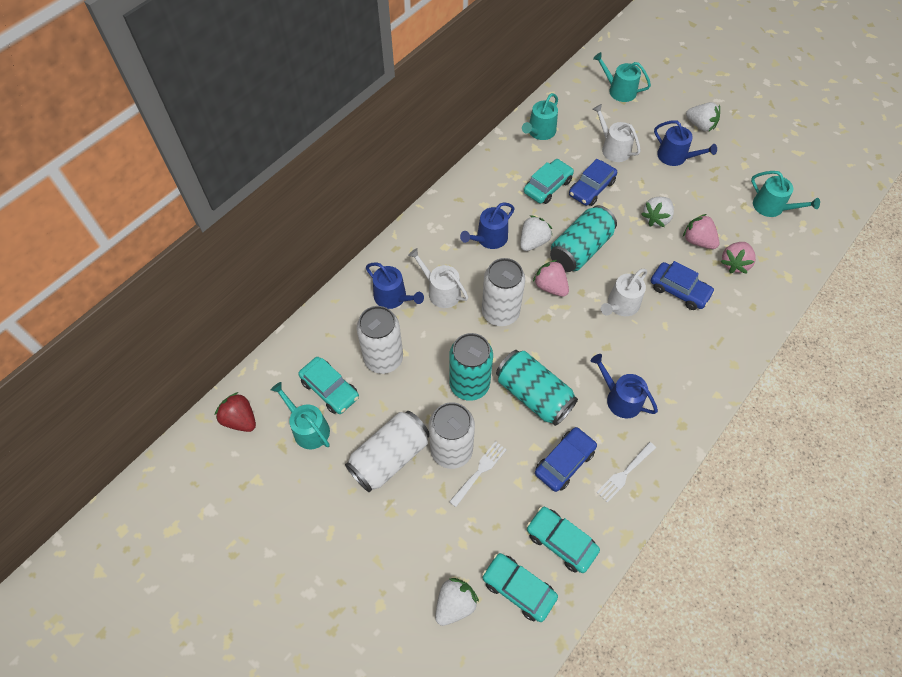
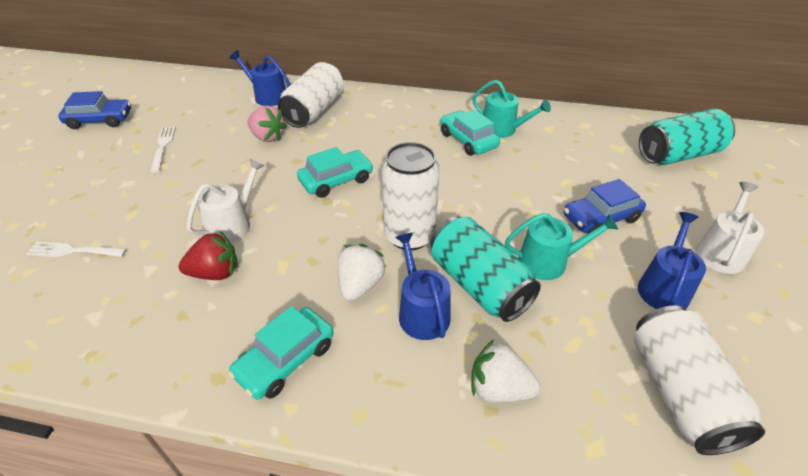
blue car: [535,427,597,492] [569,159,617,206] [651,261,715,310] = 3 -> [58,91,131,129] [564,179,646,233] = 2
blue watering can: [366,262,424,309] [460,202,515,249] [591,354,658,418] [654,120,717,166] = 4 -> [230,50,291,106] [395,233,450,340] [638,212,706,309] = 3
pink strawberry: [533,260,569,297] [683,214,719,249] [720,242,756,273] = 3 -> [248,106,287,142] = 1
turquoise can: [449,333,493,401] [496,350,578,426] [550,205,617,272] = 3 -> [431,216,541,322] [639,109,735,165] = 2
turquoise car: [298,357,359,414] [482,553,558,622] [524,159,574,204] [526,507,600,573] = 4 -> [228,306,334,399] [297,147,373,198] [440,110,500,156] = 3
turquoise watering can: [271,382,330,449] [522,93,558,140] [593,52,651,102] [751,171,820,217] = 4 -> [472,80,551,138] [505,213,618,280] = 2
white can: [345,411,429,493] [356,306,403,374] [429,402,475,469] [482,258,525,326] = 4 -> [278,62,344,128] [381,142,440,250] [634,305,765,455] = 3
white strawberry: [435,578,479,626] [520,215,553,251] [641,197,674,227] [686,102,720,132] = 4 -> [337,244,386,301] [472,340,540,402] = 2
white watering can: [408,248,468,308] [592,104,641,162] [601,269,647,316] = 3 -> [187,159,265,243] [696,182,765,274] = 2

